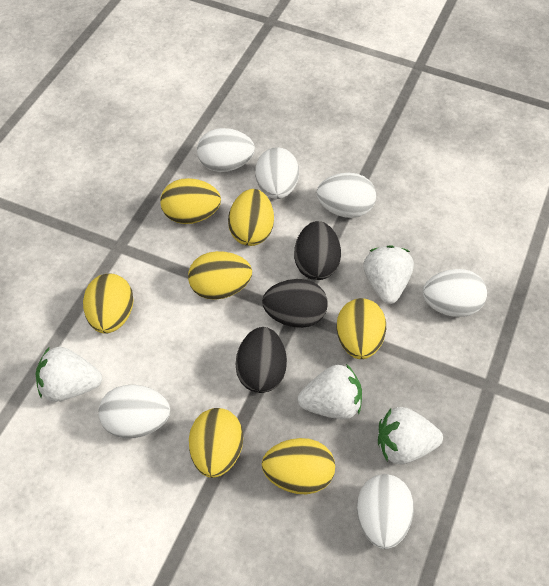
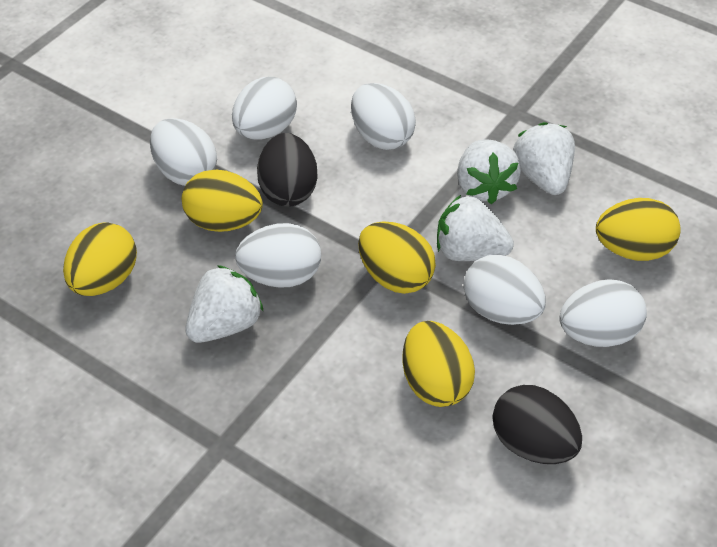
black egg: [236,327,287,393] [262,279,328,328] [294,221,341,280] = 3 -> [257,133,318,207] [493,385,582,464] = 2
yellow egg: [83,273,134,334] [160,178,221,224] [188,251,252,300] [189,408,243,478] [228,189,274,246] [262,438,335,494] [337,298,386,359] = 7 -> [63,222,137,296] [182,170,263,232] [358,222,436,294] [402,321,475,407] [596,198,681,261] = 5

